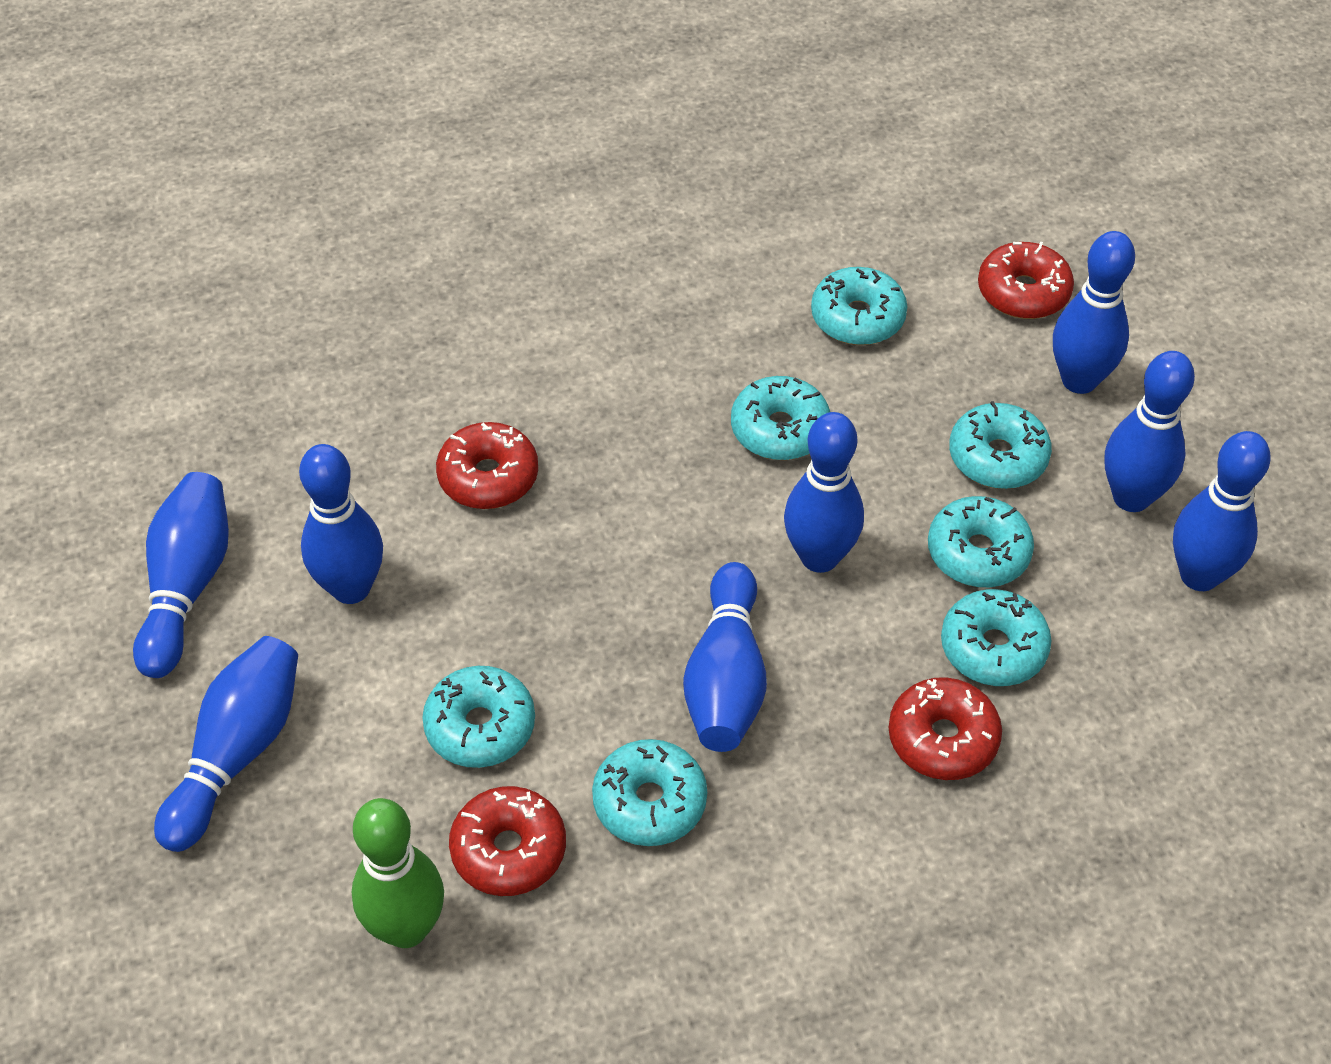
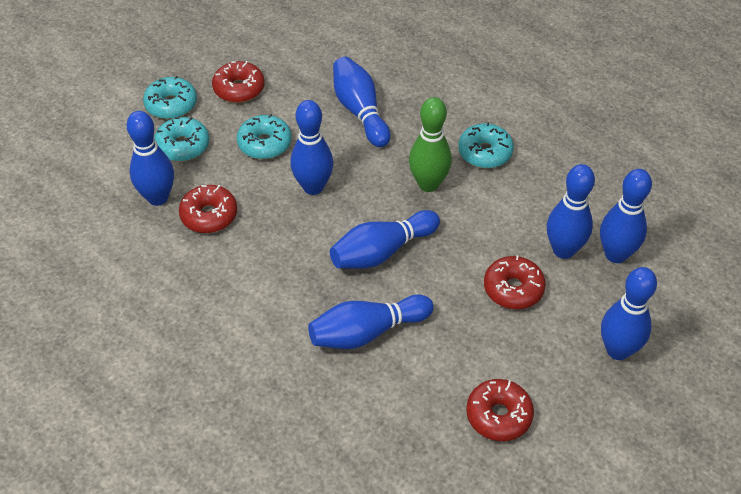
turquoise donut: [422,666,535,768] [592,739,707,846] [731,376,830,460] [811,267,907,345] [928,496,1034,587] [941,589,1052,686] [949,401,1052,489] = 7 -> [143,76,197,119] [154,117,209,162] [237,114,291,159] [458,122,514,168] = 4

